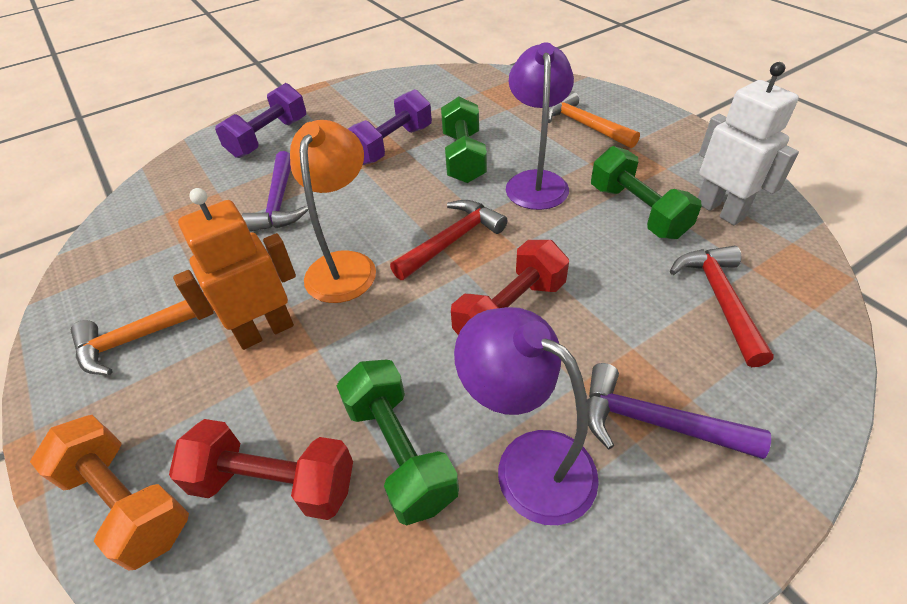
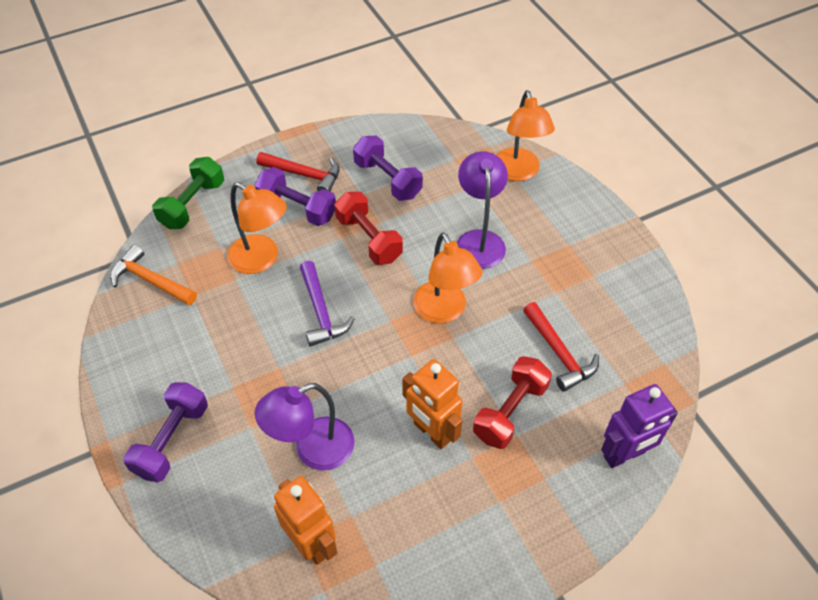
green dumbbell: [337,360,459,525] [441,97,487,183] [591,146,702,239] = 3 -> [152,157,224,229] = 1
orange dumbbell: [30,415,189,570] = 1 -> none = 0
orange hammer: [71,292,214,375] [548,91,640,149] = 2 -> [110,245,197,305] = 1
orange lamp: [290,120,376,303] = 1 -> [227,182,287,274] [414,232,482,323] [496,90,555,181] = 3
orange robot: [173,188,296,350] = 1 -> [274,476,337,565] [402,359,463,449] = 2
purple dumbbell: [215,83,306,158] [348,89,432,165] = 2 -> [123,382,208,482] [255,167,336,226] [353,136,423,201] = 3
purple hammer: [242,151,308,231] [587,363,771,459] = 2 -> [300,261,355,347] = 1
purple robot: none = 0 -> [601,384,678,468] = 1
white robot: [698,62,799,225] = 1 -> none = 0

